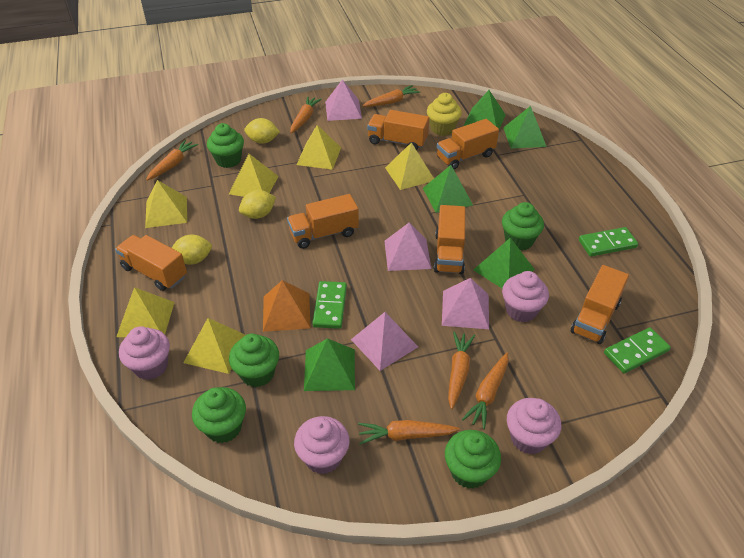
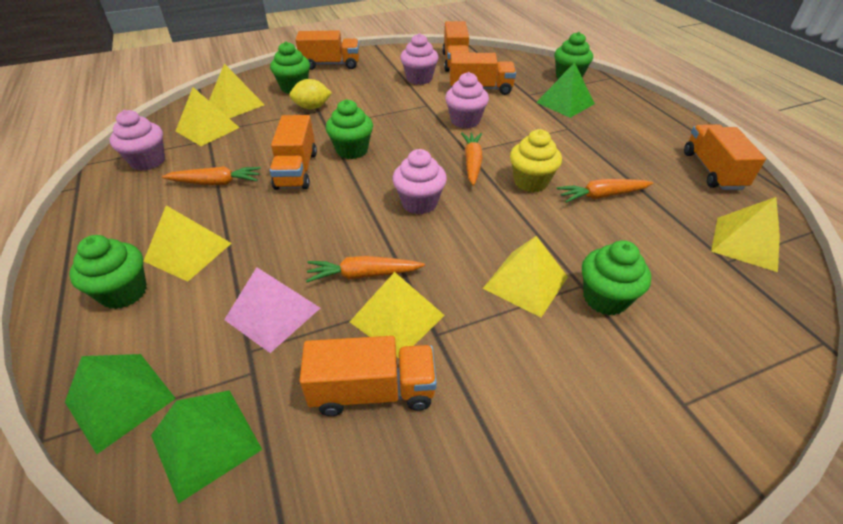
green domino: [313,281,347,329] [579,227,638,257] [604,327,671,373] = 3 -> none = 0
green pyramid: [304,338,355,391] [423,165,473,213] [464,90,506,129] [473,238,535,288] [503,106,547,149] = 5 -> [65,354,176,454] [151,390,262,504] [536,62,595,118] = 3
orange carrot: [146,140,198,181] [291,96,322,133] [358,420,460,445] [362,85,420,107] [448,331,475,409] [462,353,509,429] = 6 -> [162,167,261,185] [306,256,425,282] [461,133,483,186] [557,179,653,203] = 4
orange pyramid: [263,280,311,332] = 1 -> none = 0
pink pyramid: [325,79,362,121] [351,312,418,371] [385,223,431,271] [442,278,489,329] = 4 -> [224,267,320,353] = 1
yellow lemon: [172,235,212,265] [239,190,276,219] [244,118,280,144] = 3 -> [289,79,332,109] = 1

